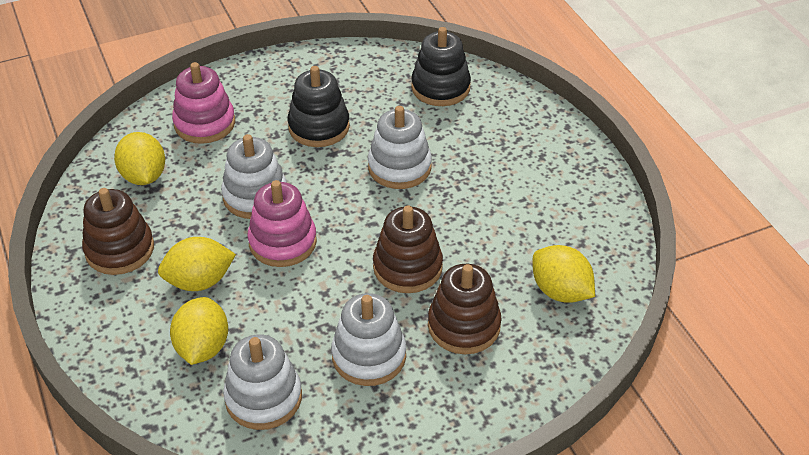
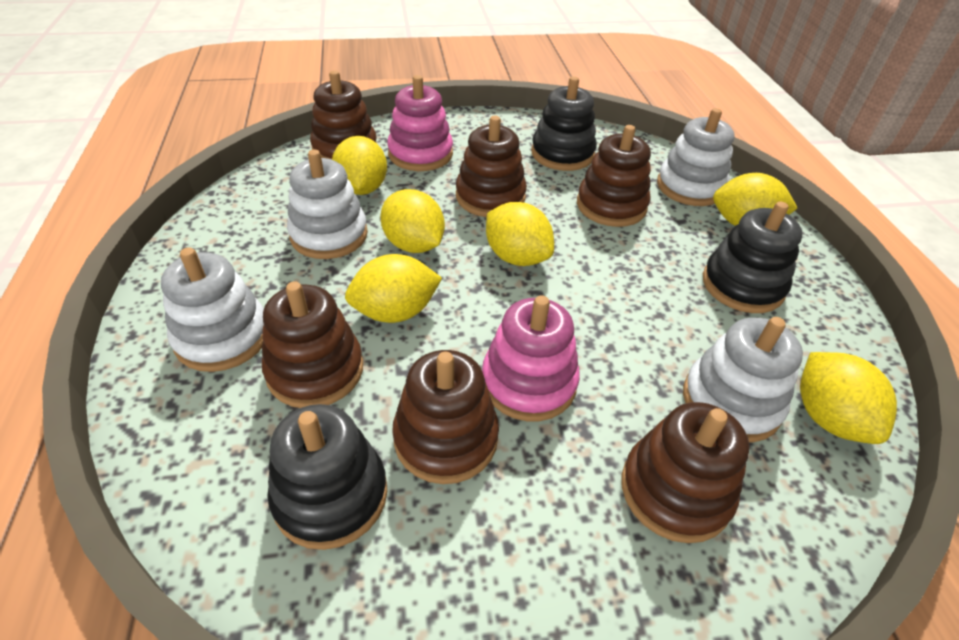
black stacking toy: [288,66,350,147] [411,27,471,106] = 2 -> [267,404,387,550] [531,76,597,171] [703,201,802,313] = 3
brown stacking toy: [82,188,154,275] [373,205,443,293] [428,264,502,354] = 3 -> [262,281,363,408] [310,70,377,160] [392,350,499,484] [456,116,527,217] [577,125,651,227] [621,402,750,543] = 6
yellow lemon: [114,132,165,185] [158,237,236,291] [170,297,228,365] [532,245,595,303] = 4 -> [332,136,387,195] [345,254,442,323] [380,189,445,253] [486,202,554,266] [713,173,797,226] [800,352,897,444] = 6

